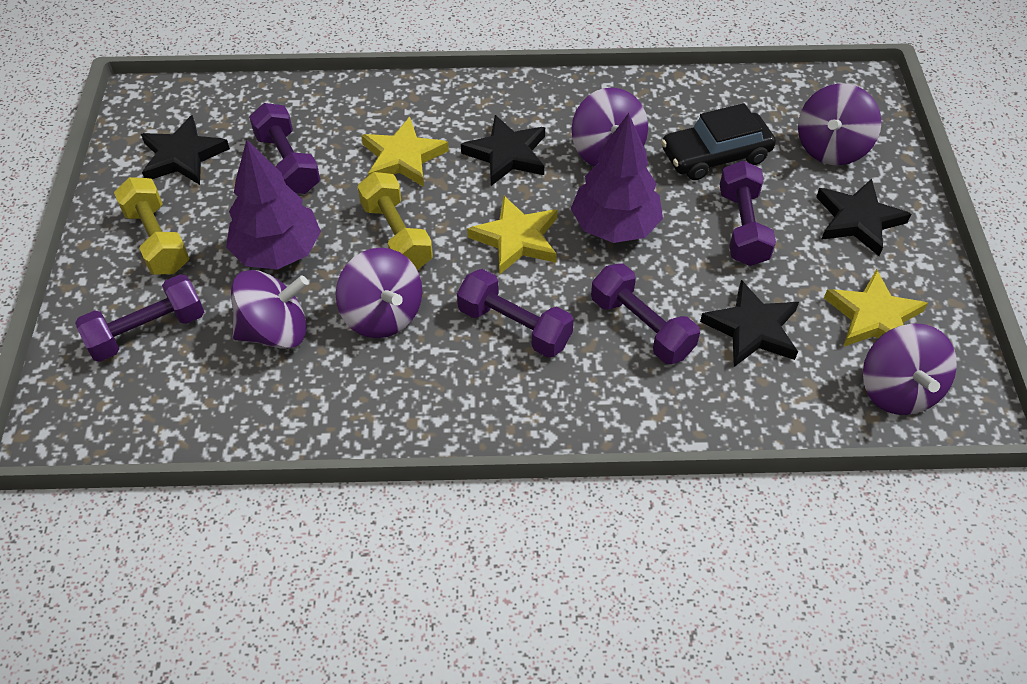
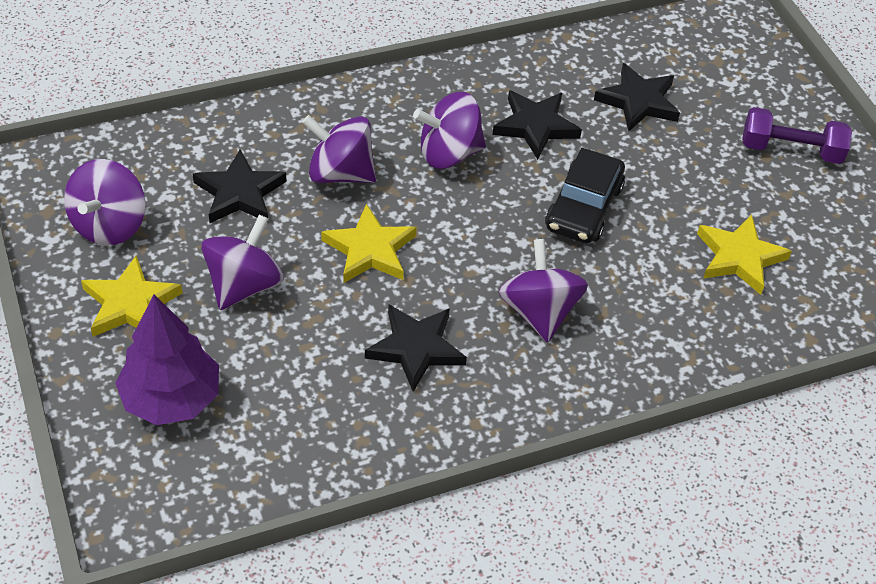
purple dumbbell: [75,274,204,362] [249,103,320,194] [457,269,574,358] [591,264,700,364] [720,160,776,266] = 5 -> [742,107,852,164] = 1
purple tree: [226,140,321,270] [571,113,663,243] = 2 -> [115,294,219,425] = 1
yellow dumbbell: [114,177,189,274] [357,172,433,270] = 2 -> none = 0

